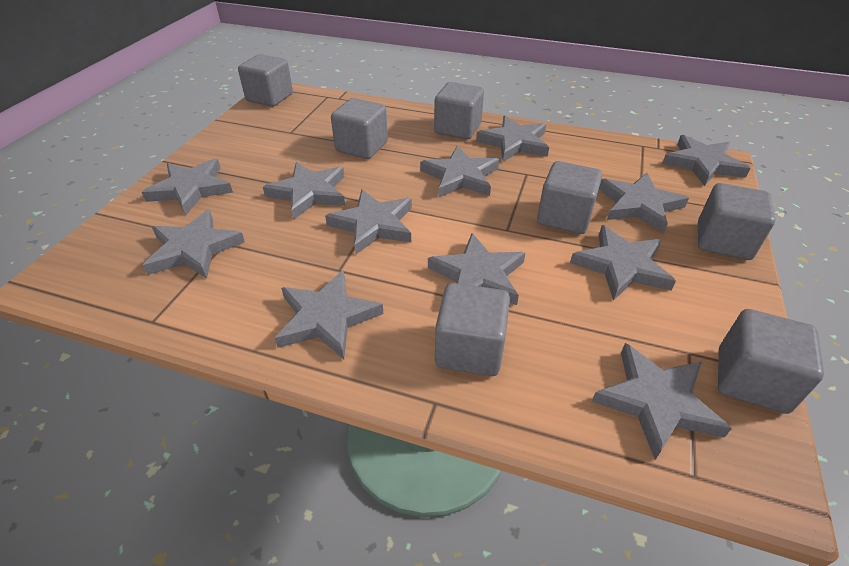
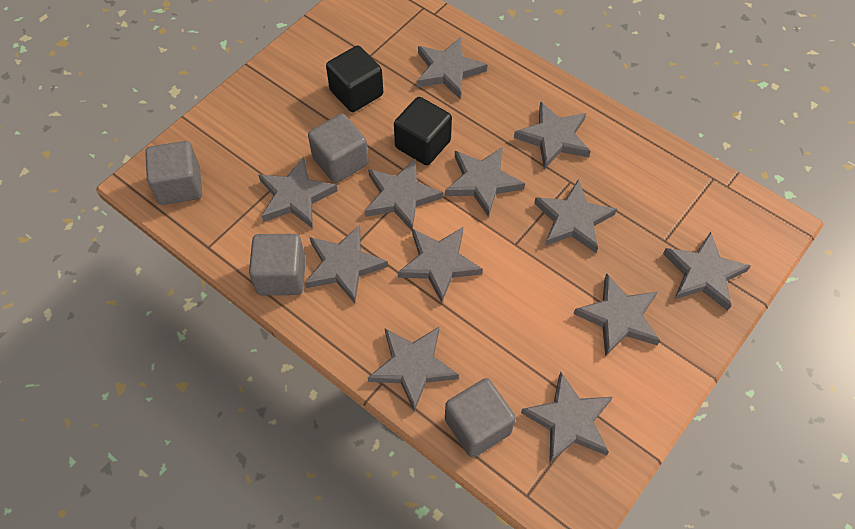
black cube: none = 0 -> [326,45,383,112] [394,97,452,165] = 2
grey cube: [238,54,293,107] [331,98,388,159] [434,82,484,139] [435,283,510,376] [537,161,602,234] [698,183,776,260] [718,309,824,414] = 7 -> [145,141,202,205] [249,234,306,295] [308,114,369,183] [445,378,516,458] = 4

